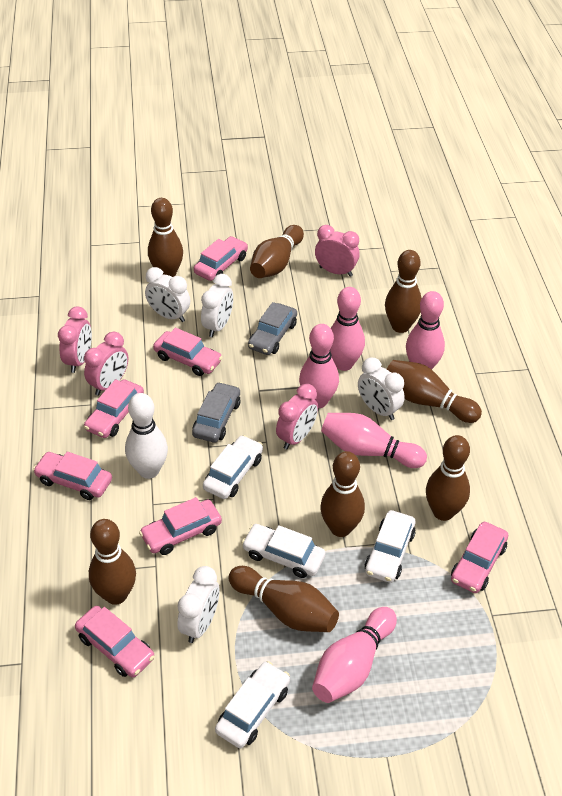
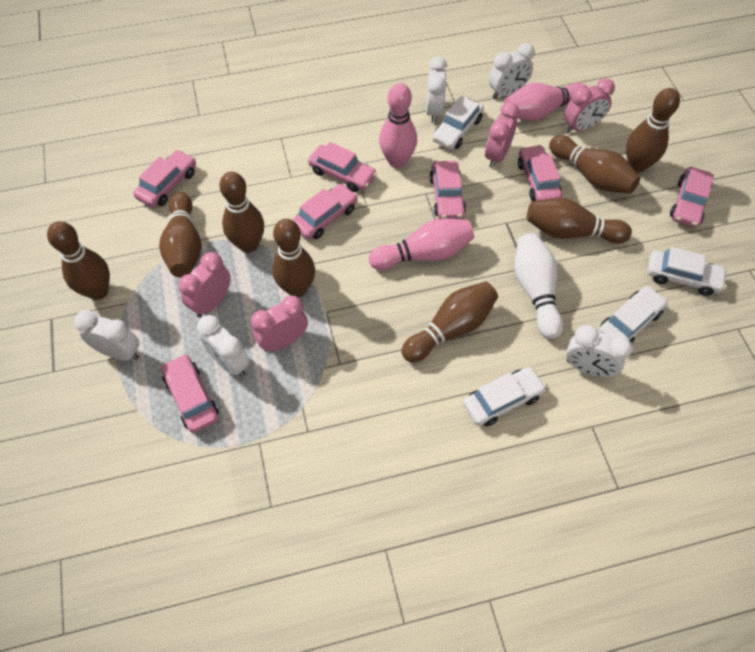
grey car: [192,382,240,443] [248,302,297,355] = 2 -> none = 0
pink bowling pin: [299,324,339,408] [312,607,397,703] [321,413,427,468] [330,287,365,371] [406,291,445,369] = 5 -> [369,219,474,270] [379,83,417,168] [503,83,588,121] = 3
white clock: [145,267,190,322] [177,566,219,643] [201,274,233,337] [358,357,405,420] = 4 -> [74,310,139,361] [197,315,250,377] [426,57,447,123] [489,43,535,99] [566,325,632,377] = 5

